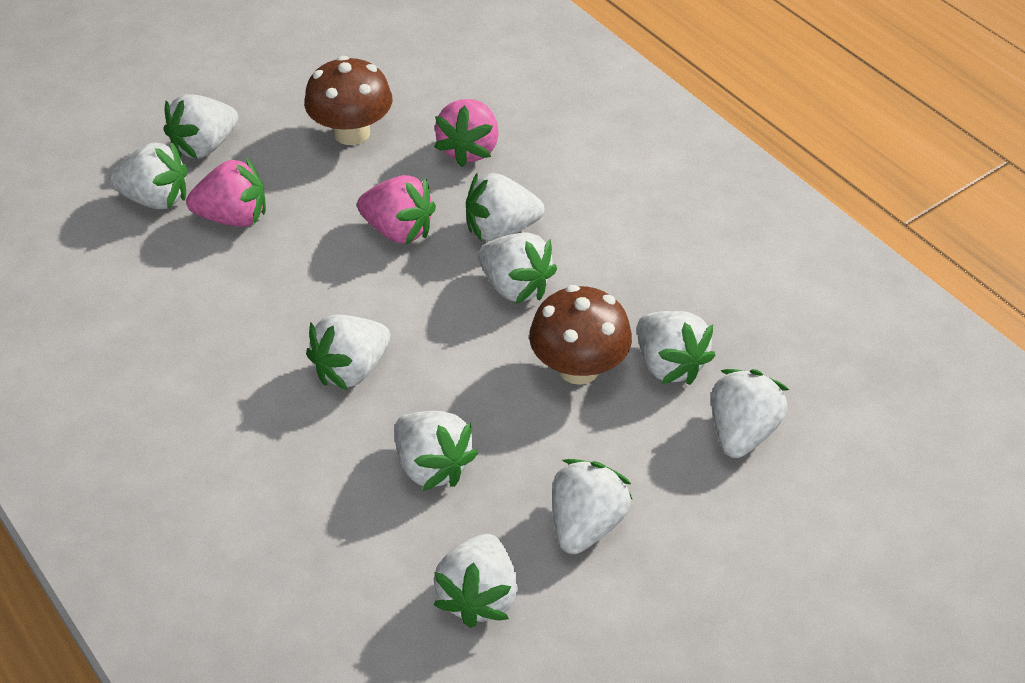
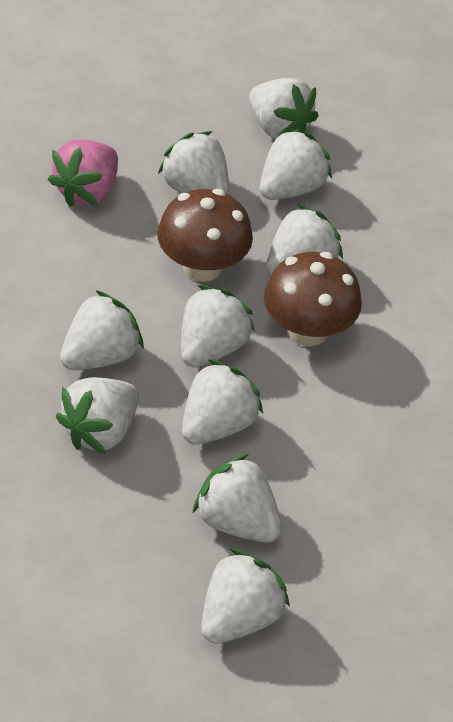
pink strawberry: [186,157,266,227] [357,175,436,244] [434,99,499,167] = 3 -> [48,140,118,207] = 1

